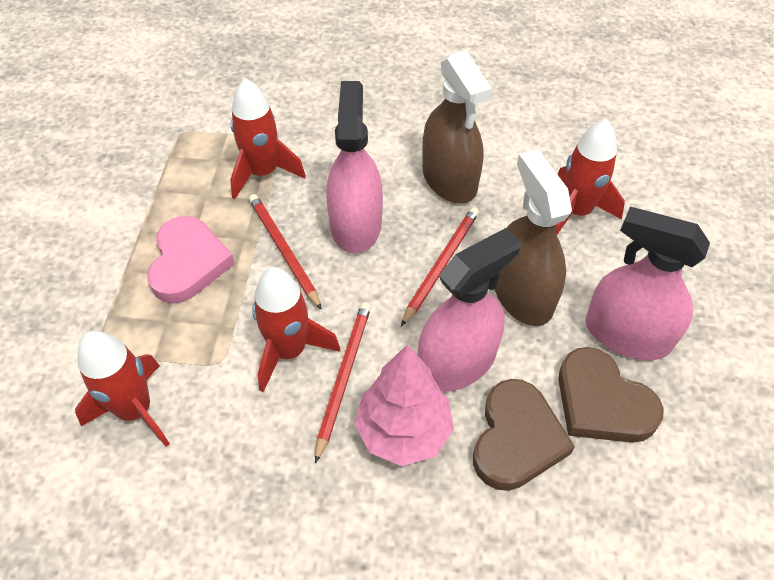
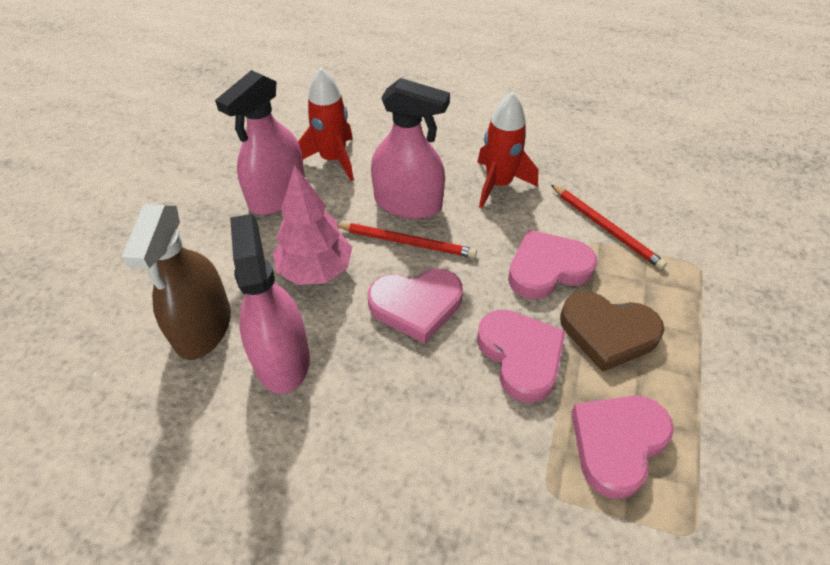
brown heart: [473,379,575,491] [558,347,664,443] = 2 -> [560,291,664,372] = 1
brown spray bottle: [422,50,492,203] [495,150,572,326] = 2 -> [122,204,231,360] = 1
pink heart: [147,216,235,303] = 1 -> [368,268,463,344] [477,310,566,403] [508,229,597,299] [571,396,674,499] = 4
red pencil: [249,194,322,310] [315,302,371,464] [401,207,479,326] = 3 -> [337,223,477,258] [551,185,667,269] = 2
red rocket: [75,331,170,447] [230,78,306,199] [252,267,340,392] [555,119,625,235] = 4 -> [298,67,354,181] [477,91,538,208] = 2

